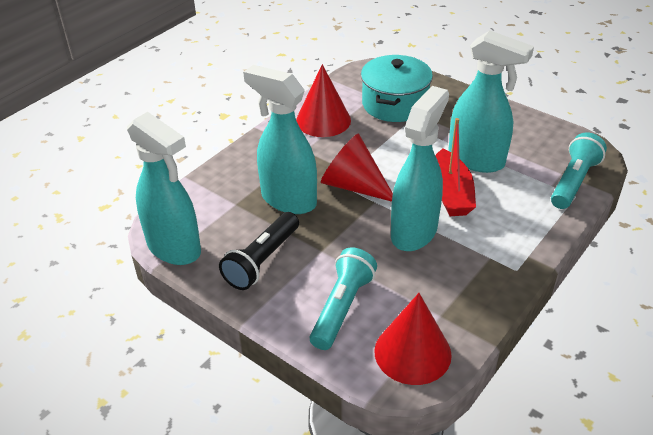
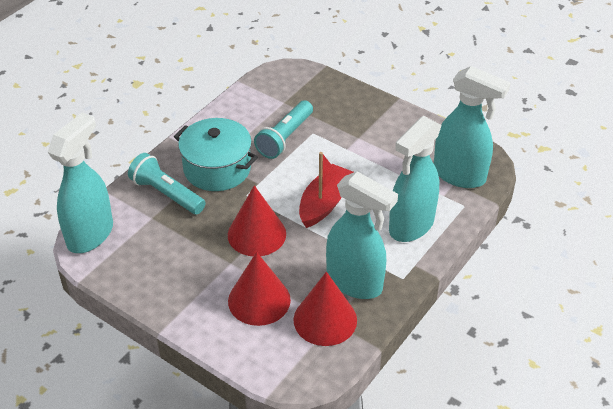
black flashlight: [219,212,299,290] = 1 -> none = 0

